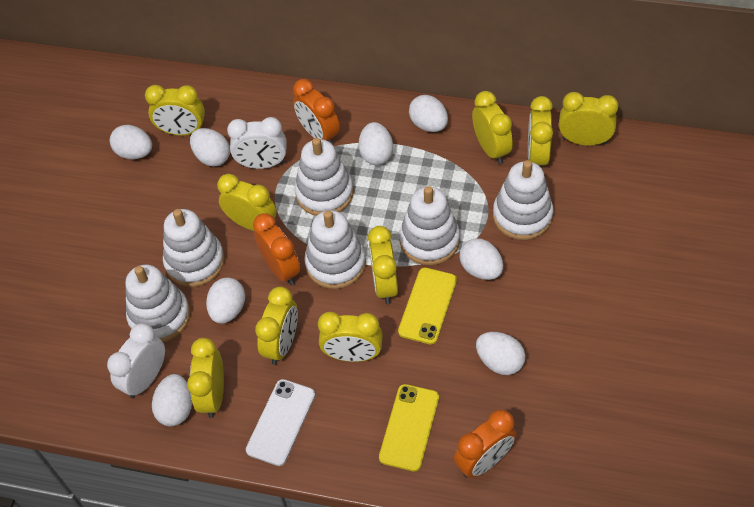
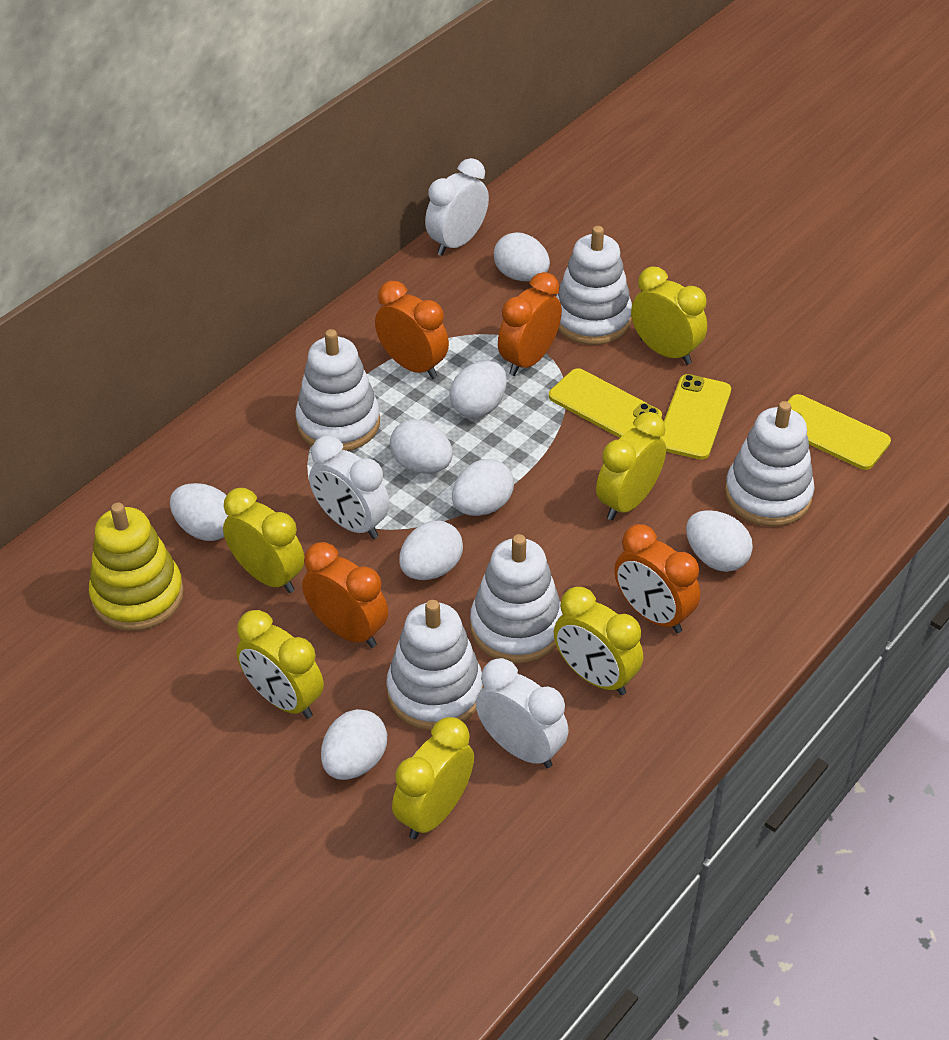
orange clock: [253,213,301,285] [293,79,340,145] [454,409,517,478] = 3 -> [302,542,388,648] [375,281,449,379] [498,272,562,376] [614,524,700,633] = 4
white clock: [107,323,165,398] [227,117,286,169] = 2 -> [309,436,390,539] [425,158,489,256] [476,658,569,768] = 3
white phone: [246,379,315,466] = 1 -> none = 0
white stacking toy: [125,264,190,342] [163,209,225,287] [295,138,353,216] [304,210,366,289] [399,186,460,265] [493,160,553,240] = 6 -> [295,329,380,451] [386,600,483,730] [470,534,563,663] [556,226,632,345] [725,401,815,527] = 5
yellow clock: [145,85,205,136] [187,338,224,418] [217,174,277,231] [255,286,298,365] [318,312,383,362] [368,226,398,304] [472,91,513,164] [528,96,553,167] [559,92,619,146] = 9 -> [223,488,304,593] [236,610,324,719] [392,717,474,839] [554,587,643,695] [596,412,666,520] [631,266,707,365] = 6
yellow phone: [379,384,439,471] [398,267,457,345] = 2 -> [549,368,662,438] [661,374,731,460] [787,394,891,470] = 3
yellow stacking toy: none = 0 -> [89,503,184,631] = 1

